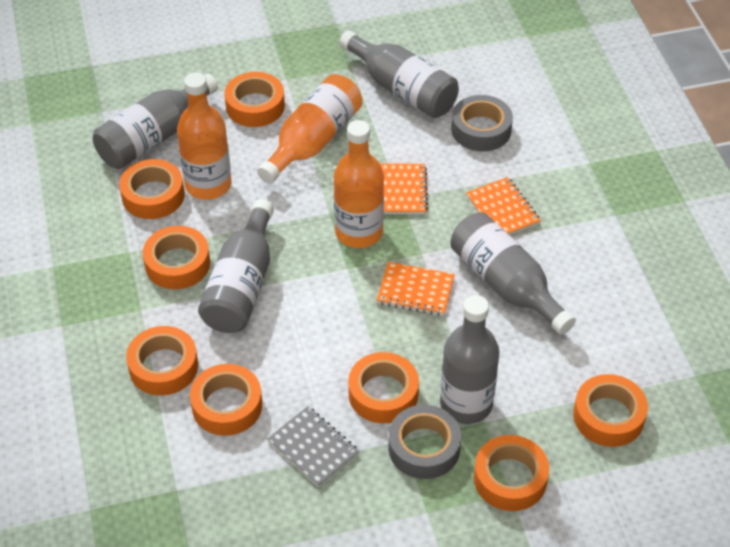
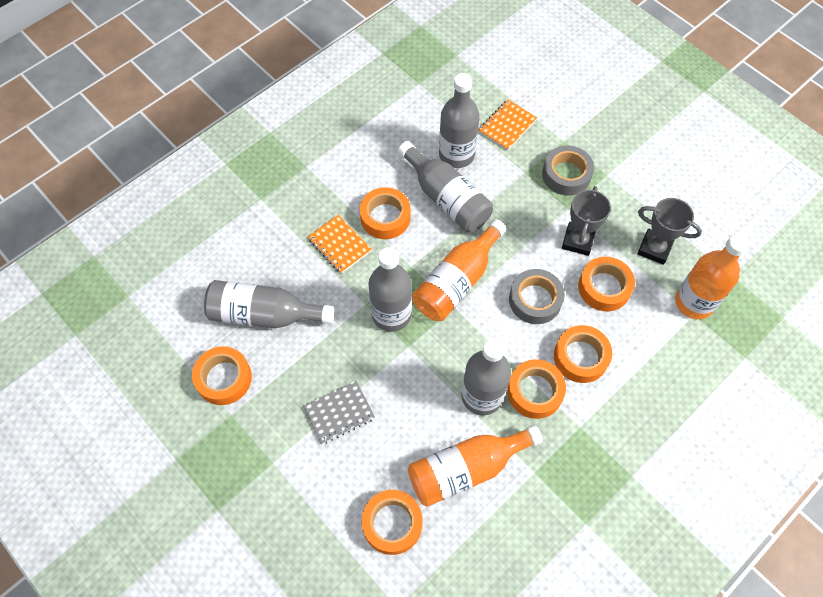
grey trophy: none = 0 -> [562,186,611,256] [638,198,702,265] = 2
orange notebook: [377,262,455,316] [379,163,428,215] [466,177,541,235] = 3 -> [308,215,372,274] [479,100,537,151] = 2
orange tape: [119,159,185,219] [126,326,198,396] [143,226,210,289] [190,364,262,436] [224,72,285,127] [348,352,419,423] [474,435,549,511] [573,374,648,447] = 8 -> [192,346,252,405] [360,187,411,239] [362,490,422,555] [507,359,566,419] [554,325,612,383] [578,257,635,311] = 6

